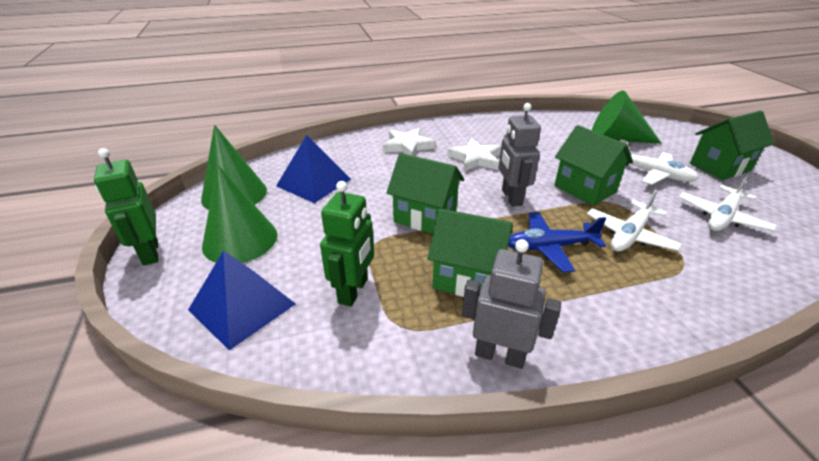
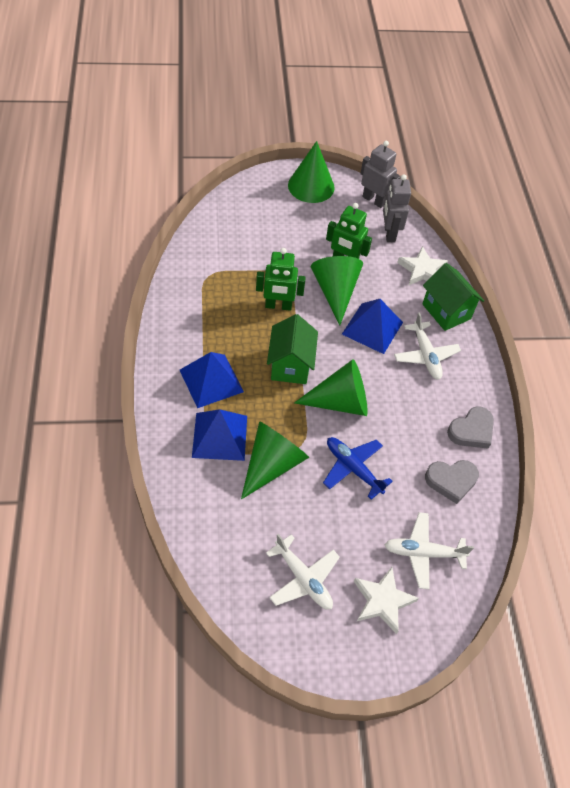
blue pyramid: [188,250,296,351] [276,135,351,203] = 2 -> [180,352,244,408] [192,409,247,461] [342,299,403,354] = 3
green cone: [201,125,267,210] [202,165,277,263] [592,90,662,144] = 3 -> [241,421,309,500] [288,141,335,203] [294,359,368,416] [311,256,363,325] = 4
green house: [386,153,464,234] [428,209,513,297] [554,125,633,206] [690,111,774,180] = 4 -> [267,314,318,384] [422,263,484,331] = 2
grey heart: none = 0 -> [425,460,479,504] [447,407,494,449] = 2

